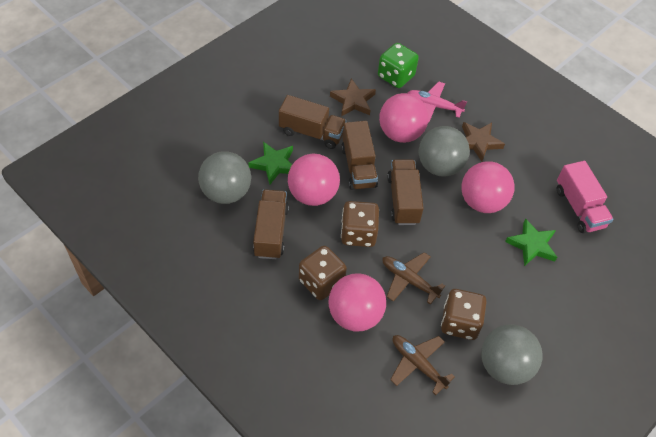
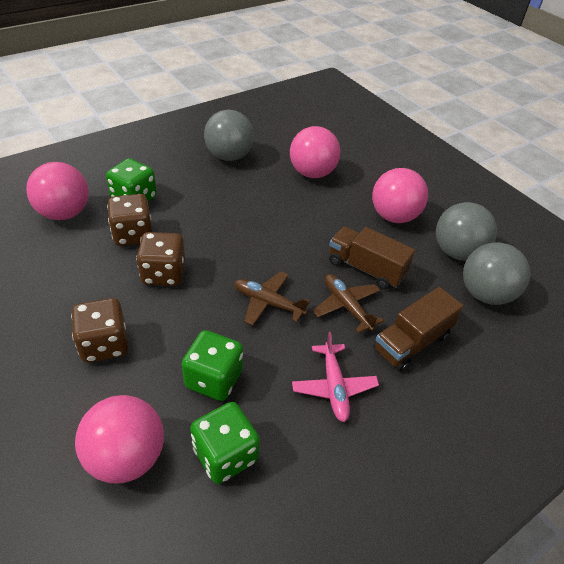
brown star: [330,78,376,116] [462,122,505,161] = 2 -> none = 0
brown truck: [253,190,289,259] [279,95,347,149] [341,121,378,190] [387,160,424,225] = 4 -> [329,227,415,290] [373,287,463,372] = 2
green dice: [378,43,419,88] = 1 -> [106,158,157,202] [182,330,243,401] [190,402,260,484] = 3
green star: [248,142,293,185] [505,218,557,266] = 2 -> none = 0
pink truck: [557,161,613,233] = 1 -> none = 0

